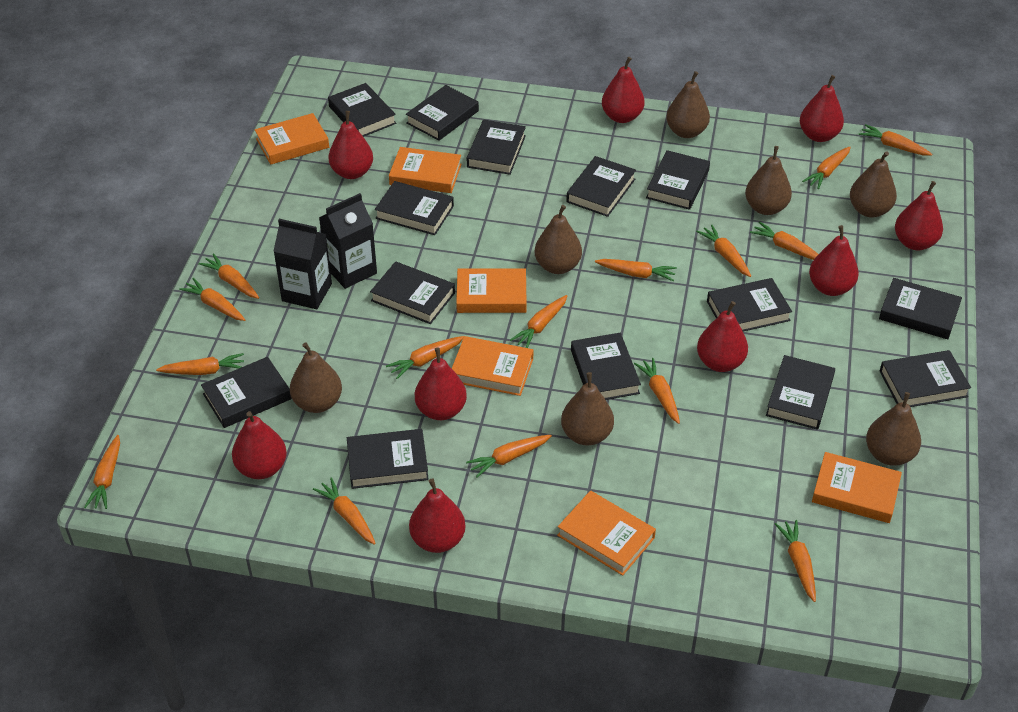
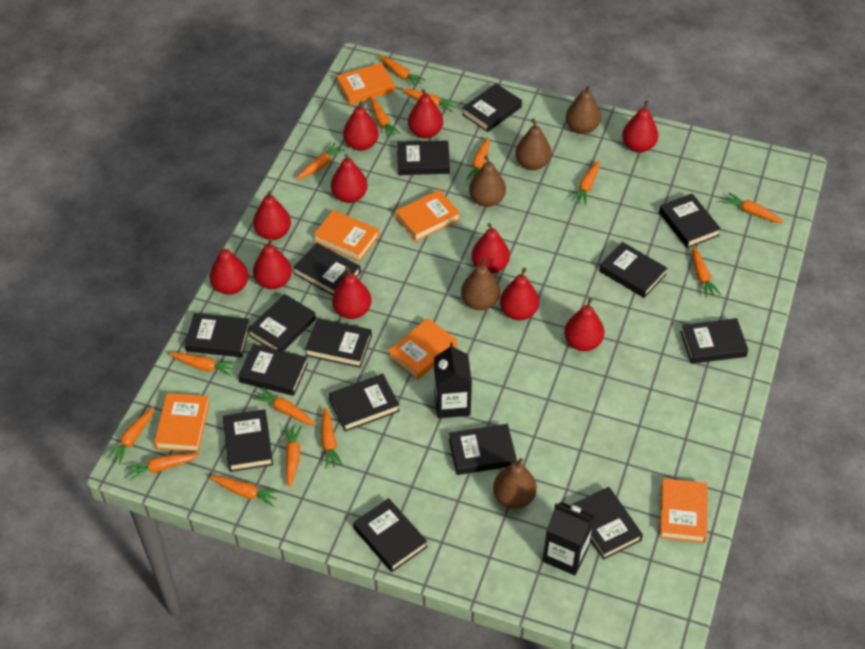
black book: [201,357,292,428] [328,83,396,137] [347,429,429,489] [370,261,455,324] [375,181,454,235] [406,85,479,141] [467,119,526,175] [566,156,636,217] [571,333,641,400] [646,150,710,210] [707,278,792,332] [766,355,835,430] [879,278,962,339] [880,350,971,407] = 14 -> [185,313,251,357] [223,409,273,472] [238,344,308,396] [248,294,316,351] [293,243,361,295] [305,318,372,368] [329,374,400,432] [353,498,427,572] [397,140,450,175] [449,424,517,475] [462,83,522,132] [571,487,643,559] [599,242,667,298] [659,194,721,248] [681,318,748,364] = 15
brown pear: [290,342,342,413] [535,205,582,274] [561,372,614,446] [666,71,710,138] [745,146,792,215] [850,151,897,217] [866,392,921,466] = 7 -> [461,258,500,310] [469,155,506,207] [493,458,537,509] [515,119,552,170] [566,85,601,134] = 5
red pear: [232,411,287,479] [328,111,373,179] [409,478,465,553] [415,347,467,420] [602,57,645,123] [697,301,748,372] [800,75,844,142] [809,225,859,296] [895,181,943,250] = 9 -> [209,245,249,295] [253,190,291,240] [253,239,292,289] [331,154,368,203] [332,266,371,319] [343,101,379,151] [408,89,443,139] [471,223,510,274] [500,268,539,320] [564,298,604,351] [622,100,658,153] = 11

